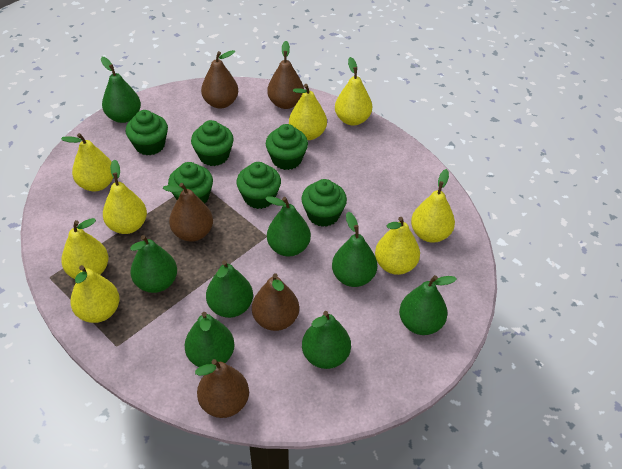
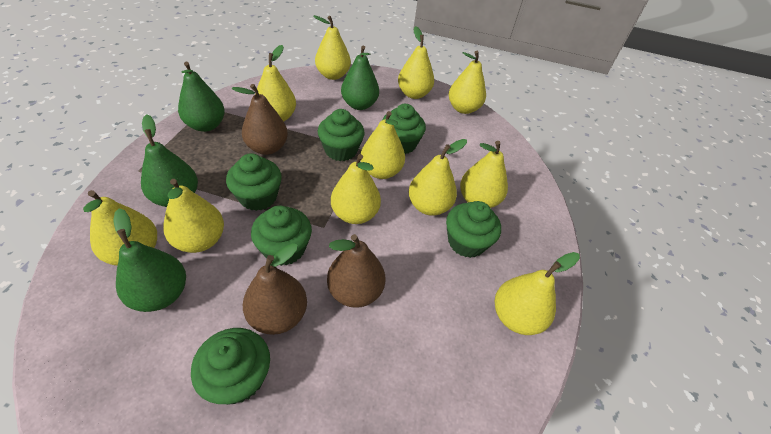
brown pear: [163,183,213,242] [195,359,249,418] [201,50,238,109] [252,273,299,331] [267,41,304,109] = 5 -> [232,84,288,155] [243,243,307,335] [327,234,385,308] = 3
green pear: [101,57,141,123] [130,235,177,293] [185,312,235,367] [206,260,253,318] [265,196,311,256] [302,311,351,369] [332,212,377,287] [399,275,456,335] = 8 -> [113,208,186,312] [141,115,198,207] [178,62,225,132] [341,46,379,110] = 4
yellow pear: [61,133,113,191] [61,218,108,279] [70,265,120,323] [103,160,147,234] [289,84,327,140] [335,57,372,126] [375,217,420,275] [411,169,455,243] = 8 -> [83,190,157,266] [163,179,224,253] [255,45,296,122] [313,15,351,80] [331,154,381,224] [361,111,405,179] [398,26,434,99] [409,139,467,216] [449,51,486,114] [460,141,508,208] [495,252,580,335] = 11

